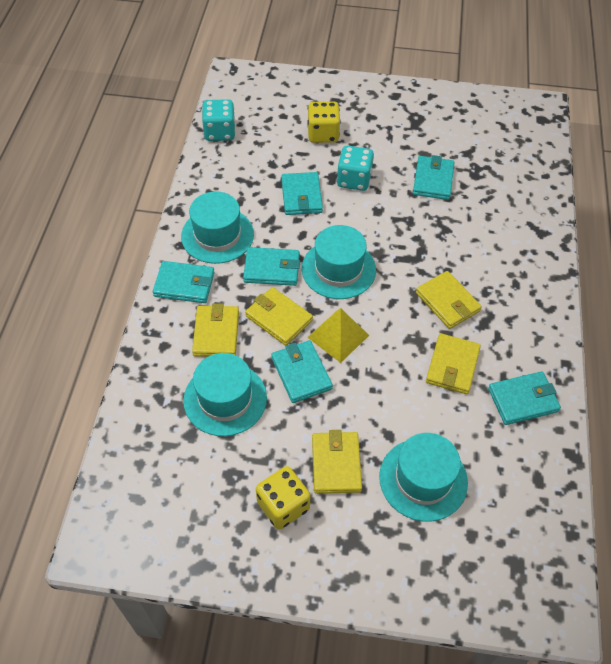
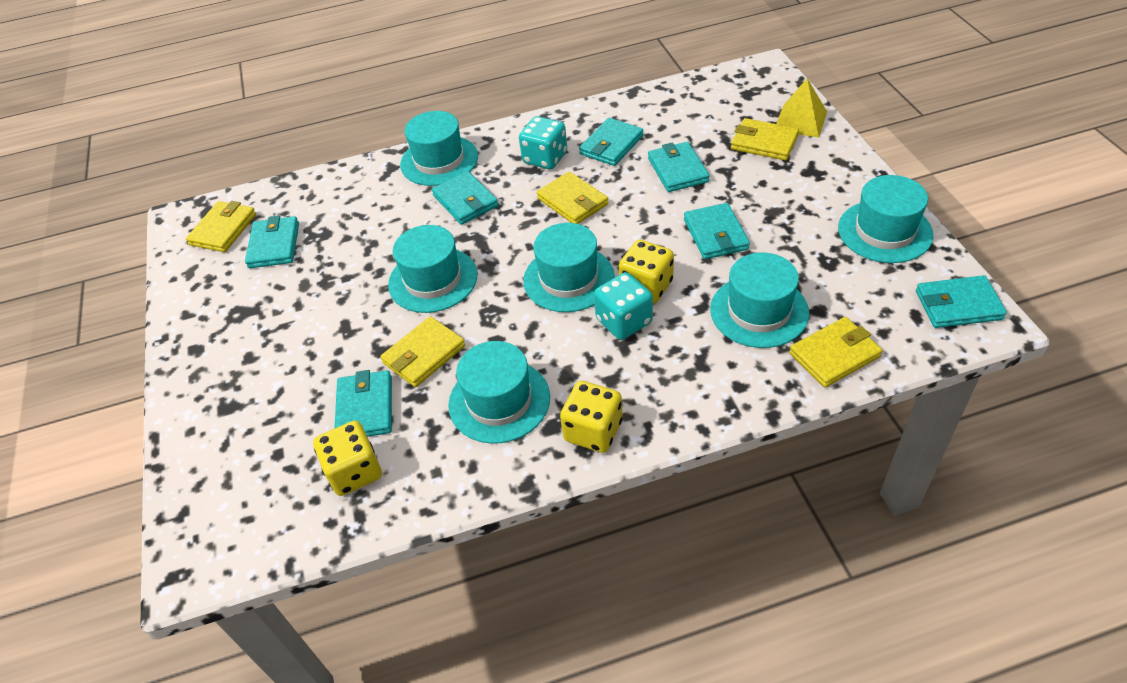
turquoise hat: [181,191,254,264] [183,353,267,436] [302,225,376,299] [379,433,468,522] = 4 -> [388,225,477,313] [400,111,478,186] [448,341,550,444] [523,223,615,312] [710,252,809,348] [838,175,933,263] = 6
turquoise wallet: [153,261,215,303] [243,247,300,286] [271,340,333,403] [281,172,323,215] [413,155,455,200] [488,371,561,425] = 6 -> [245,215,299,268] [334,370,392,437] [432,171,498,225] [579,118,644,166] [648,142,709,192] [684,203,750,259] [916,275,1007,328] = 7
yellow dice: [256,466,311,530] [307,102,341,143] = 2 -> [313,420,382,496] [560,381,623,453] [619,240,674,303] = 3

